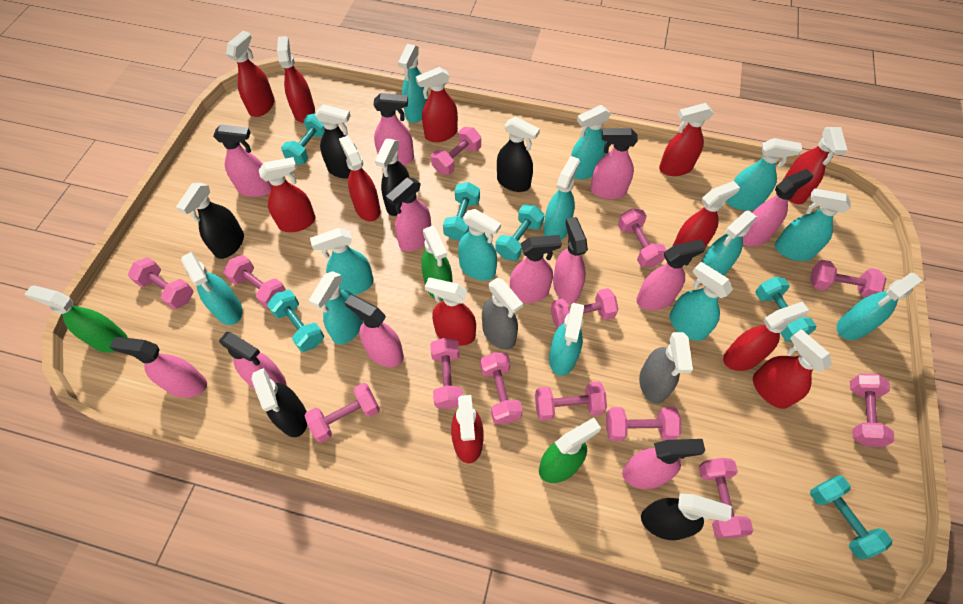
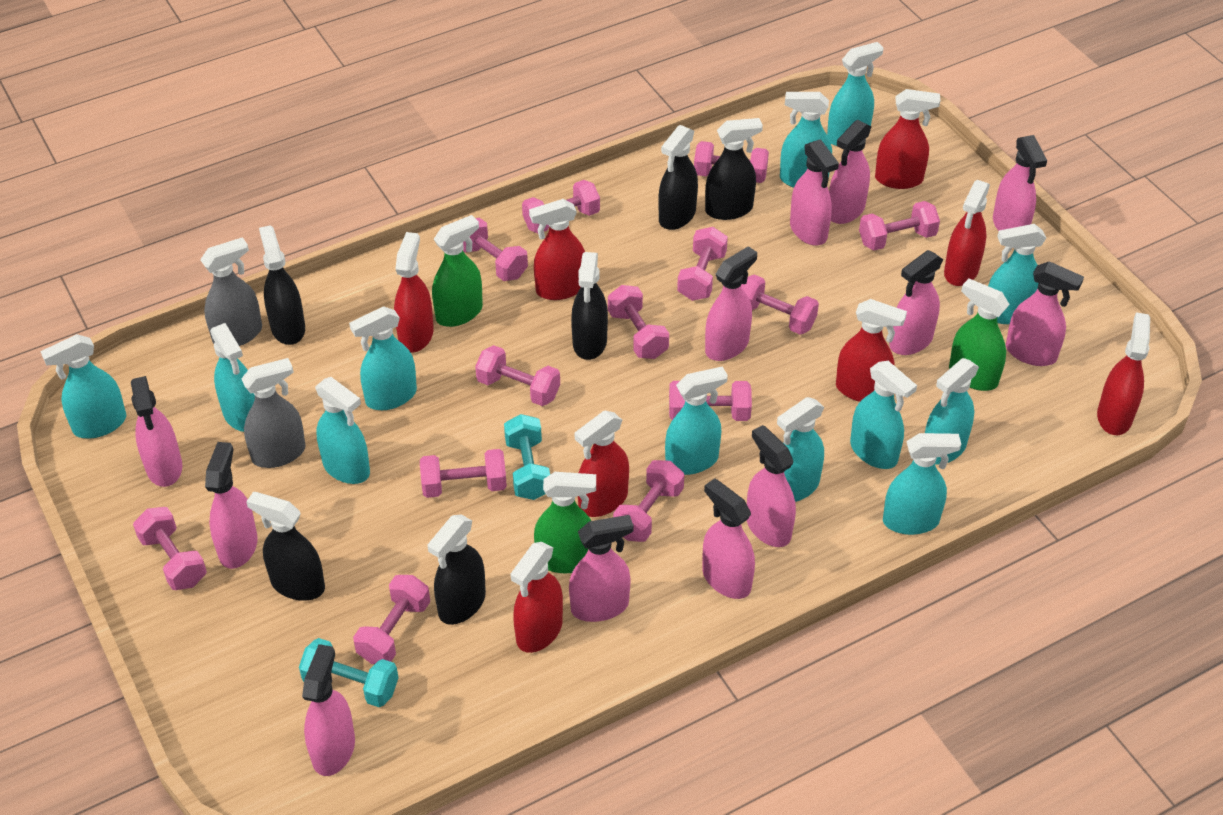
red spray bottle: [226,31,275,117] [259,157,315,232] [277,36,315,123] [339,136,381,221] [416,67,458,142] [425,278,476,346] [451,395,484,463] [659,103,714,176] [673,181,740,246] [723,301,809,371] [753,329,832,409] [783,127,847,204] = 12 -> [394,232,434,353] [510,542,563,653] [529,199,585,300] [575,411,629,517] [836,299,907,402] [875,89,940,189] [944,180,990,286] [1097,312,1150,435] = 8
turquoise dumbbell: [267,290,324,352] [281,113,325,165] [443,182,480,241] [495,204,544,261] [755,277,816,342] [810,475,892,560] = 6 -> [299,638,398,707] [504,414,550,500] = 2
turquoise spray bottle: [181,252,242,325] [309,271,363,345] [310,228,374,295] [398,44,428,123] [458,209,501,281] [544,156,580,240] [549,303,584,376] [571,105,611,180] [669,262,733,341] [701,211,758,276] [726,138,802,211] [775,188,851,261] [837,273,923,340] = 13 -> [40,334,126,439] [210,323,255,432] [315,377,370,484] [349,306,417,410] [665,366,728,475] [777,397,824,502] [780,92,832,188] [827,42,884,146] [850,361,917,469] [883,433,961,535] [925,358,979,465] [988,224,1046,324] = 12

